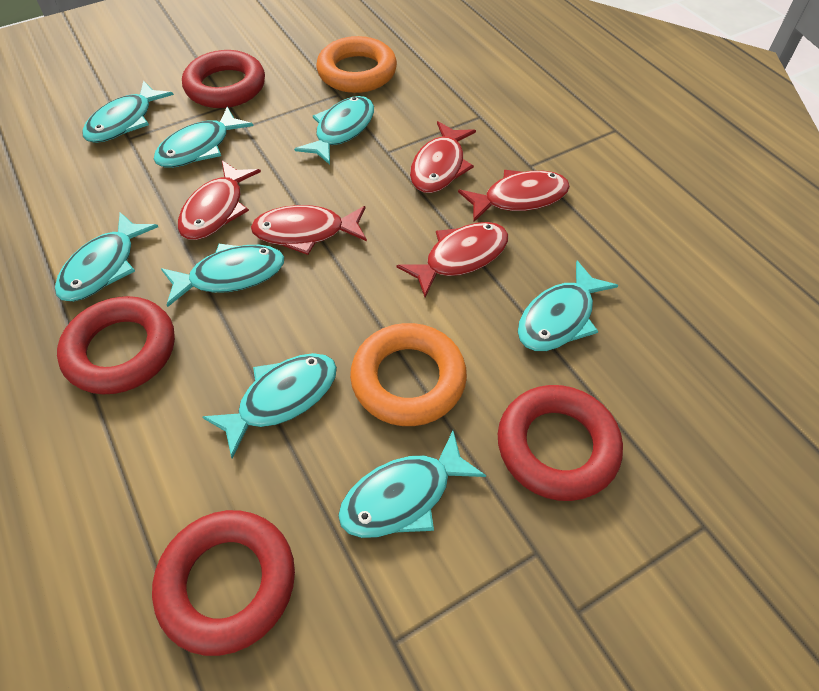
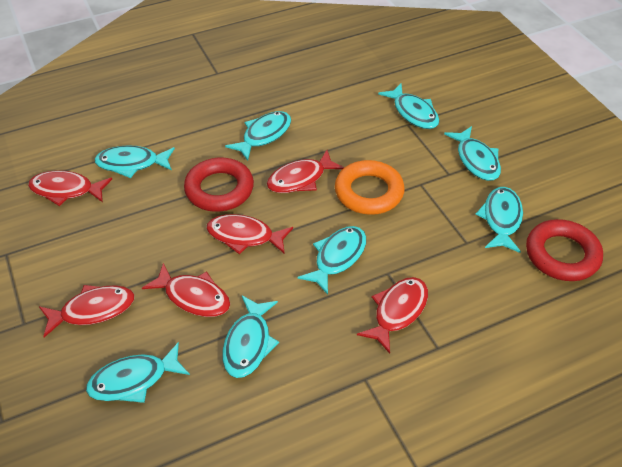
orange ring: [317,36,397,93] [350,323,467,426] = 2 -> [335,160,405,215] = 1
red fish: [178,160,261,240] [251,205,367,255] [397,222,508,297] [410,121,476,193] [458,170,570,223] = 5 -> [28,171,112,206] [39,285,134,337] [142,263,230,317] [207,214,293,254] [267,150,344,193] [357,277,428,354] = 6
red ring: [57,296,175,395] [152,510,295,656] [182,50,265,108] [498,385,623,501] = 4 -> [184,158,254,212] [526,219,603,281] = 2

